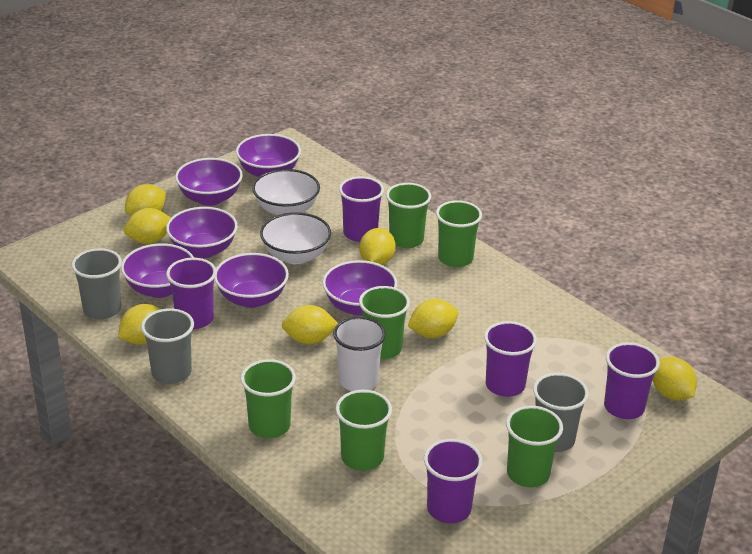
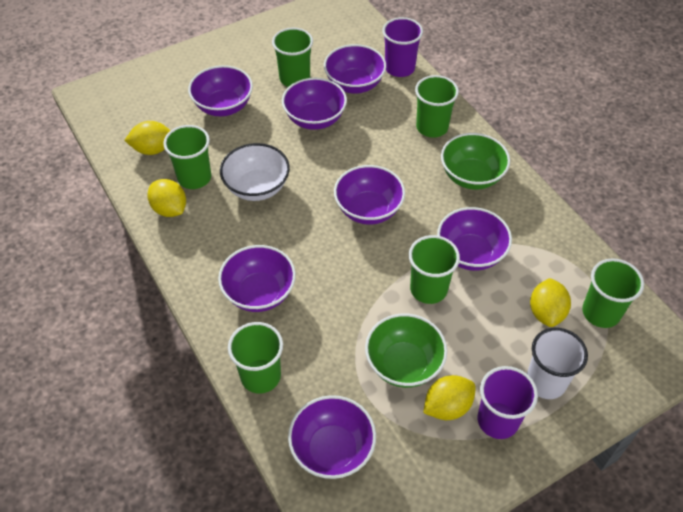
green bowl: none = 0 -> [365,313,447,388] [441,133,510,190] = 2
grey cup: [71,248,122,319] [141,308,194,384] [533,373,589,452] = 3 -> none = 0
purple bowl: [121,243,194,298] [166,207,238,258] [175,158,243,206] [214,253,289,308] [236,134,301,177] [323,260,397,316] = 6 -> [188,65,253,116] [218,245,296,312] [282,78,347,130] [288,395,376,479] [324,44,386,94] [334,165,405,225] [437,207,512,271] = 7
purple cup: [166,258,216,329] [339,176,384,242] [424,439,483,523] [484,321,537,397] [604,342,660,419] = 5 -> [382,17,423,77] [477,366,538,439] = 2
white bowl: [252,169,320,215] [260,212,331,264] = 2 -> [220,143,290,201] = 1
yellow lemon: [118,304,160,345] [124,208,171,244] [125,184,166,216] [282,305,338,344] [359,228,396,265] [408,299,458,338] [653,357,697,401] = 7 -> [124,121,171,155] [147,179,186,217] [423,375,476,420] [530,278,571,327] = 4

